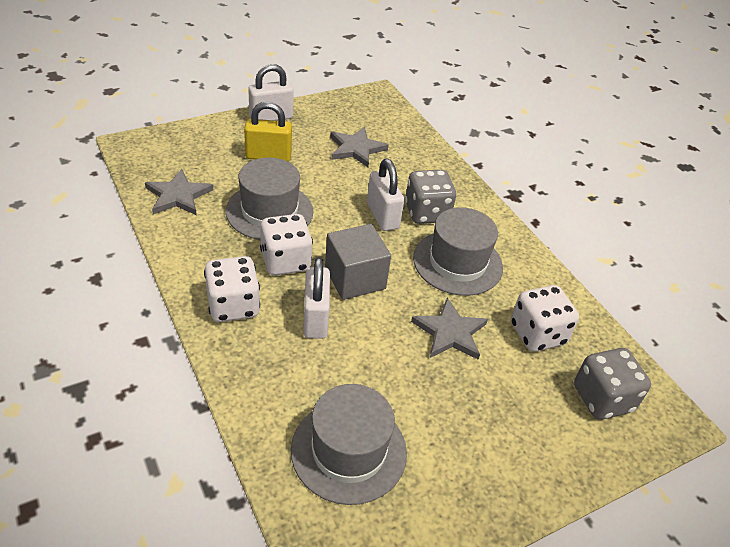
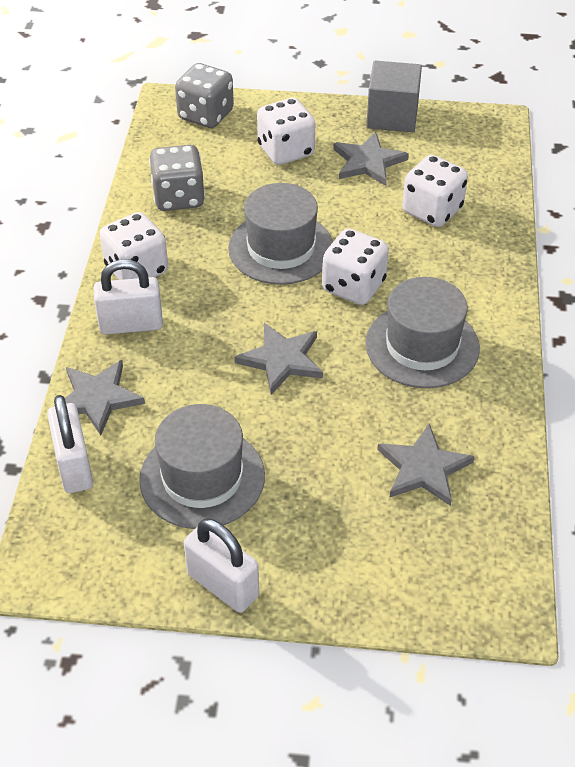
grey star: [145,169,213,215] [330,127,388,167] [411,298,488,360] = 3 -> [65,360,145,435] [235,323,323,394] [333,132,409,186] [377,424,475,506] = 4
white dice: [204,256,260,322] [260,214,313,276] [511,285,579,352] = 3 -> [100,212,168,280] [257,98,315,165] [322,228,389,305] [402,155,468,227] = 4
yellow padlock: [244,102,292,162] = 1 -> none = 0

